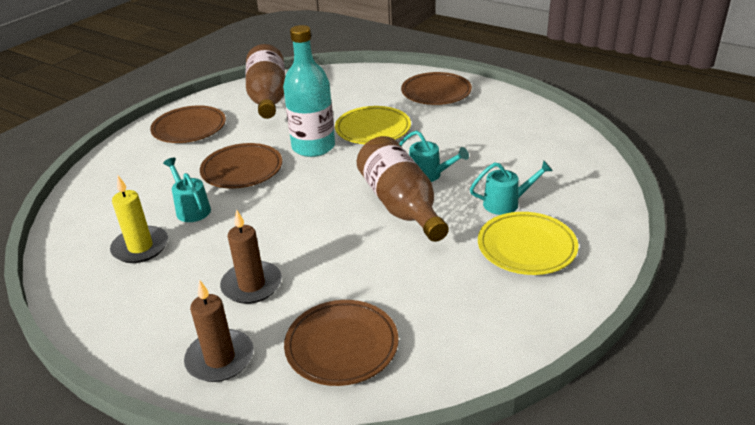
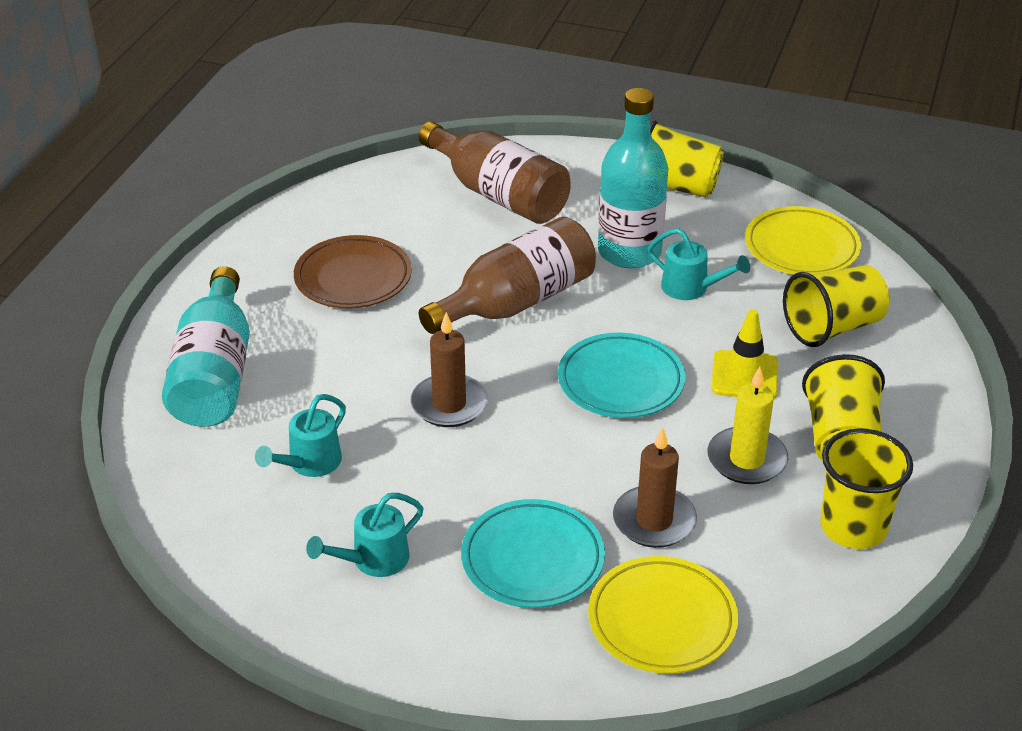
brown plate: [150,105,226,143] [200,143,282,188] [284,300,399,386] [401,72,472,105] = 4 -> [294,235,412,308] = 1
turquoise bottle: [283,25,335,157] = 1 -> [162,266,250,427] [598,88,668,268] = 2
turquoise plate: none = 0 -> [461,499,605,608] [558,333,685,418] = 2
yellow cup: none = 0 -> [650,120,724,198] [783,265,889,347] [802,354,885,461] [820,428,913,549] = 4
yellow traffic cone: none = 0 -> [711,309,778,399] = 1

